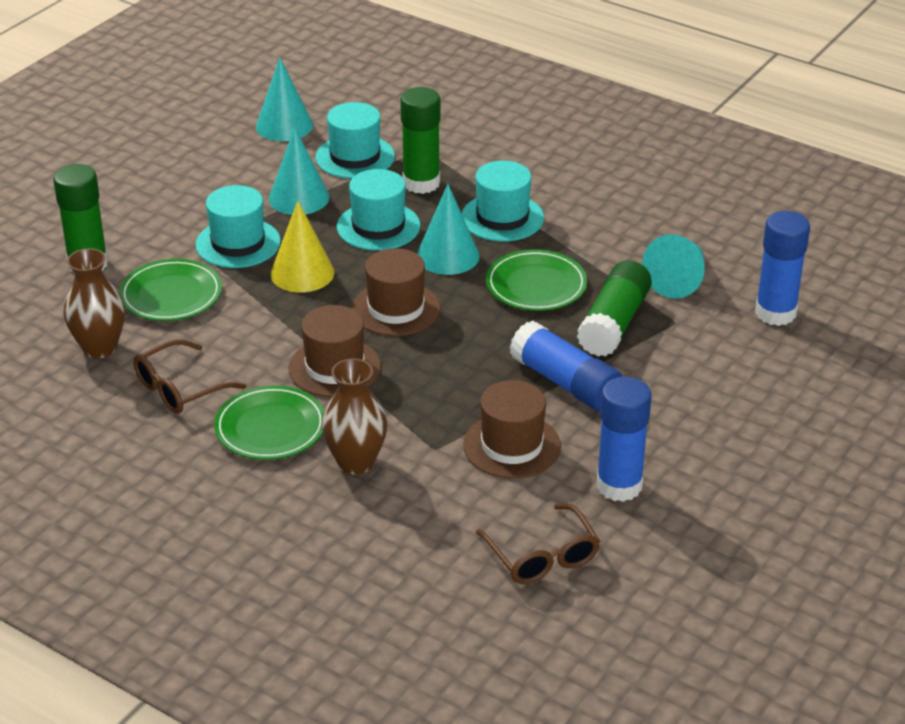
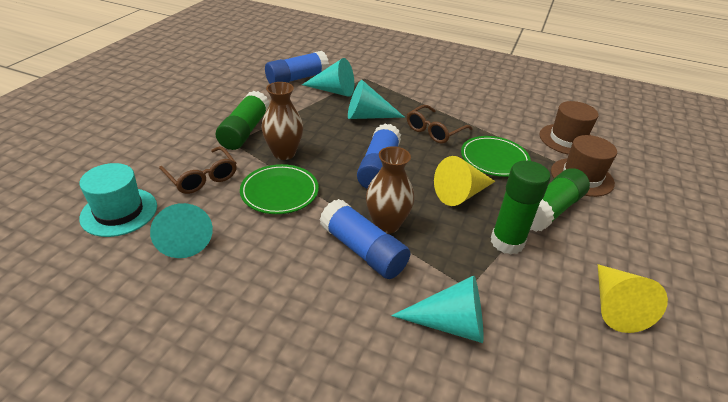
brown hat: [289,305,381,397] [352,248,441,336] [463,380,561,479] = 3 -> [539,101,598,155] [551,135,617,197] = 2
green plate: [119,259,222,321] [214,385,324,460] [486,249,587,311] = 3 -> [240,164,319,214] [461,136,531,177] = 2
turquoise hat: [195,185,281,268] [315,102,395,179] [337,169,420,251] [462,161,544,242] = 4 -> [79,163,157,237] = 1
yellow cone: [270,201,334,292] = 1 -> [434,156,495,206] [598,264,668,333] = 2

